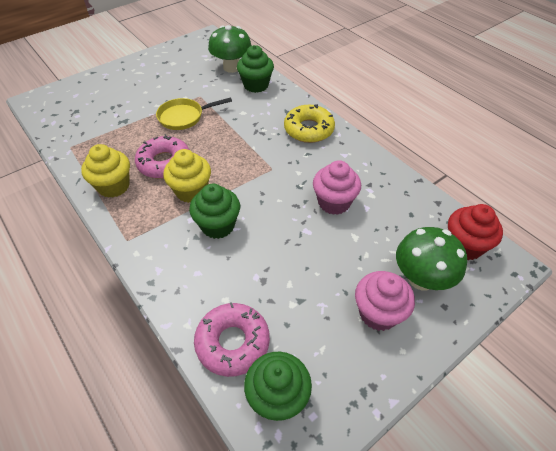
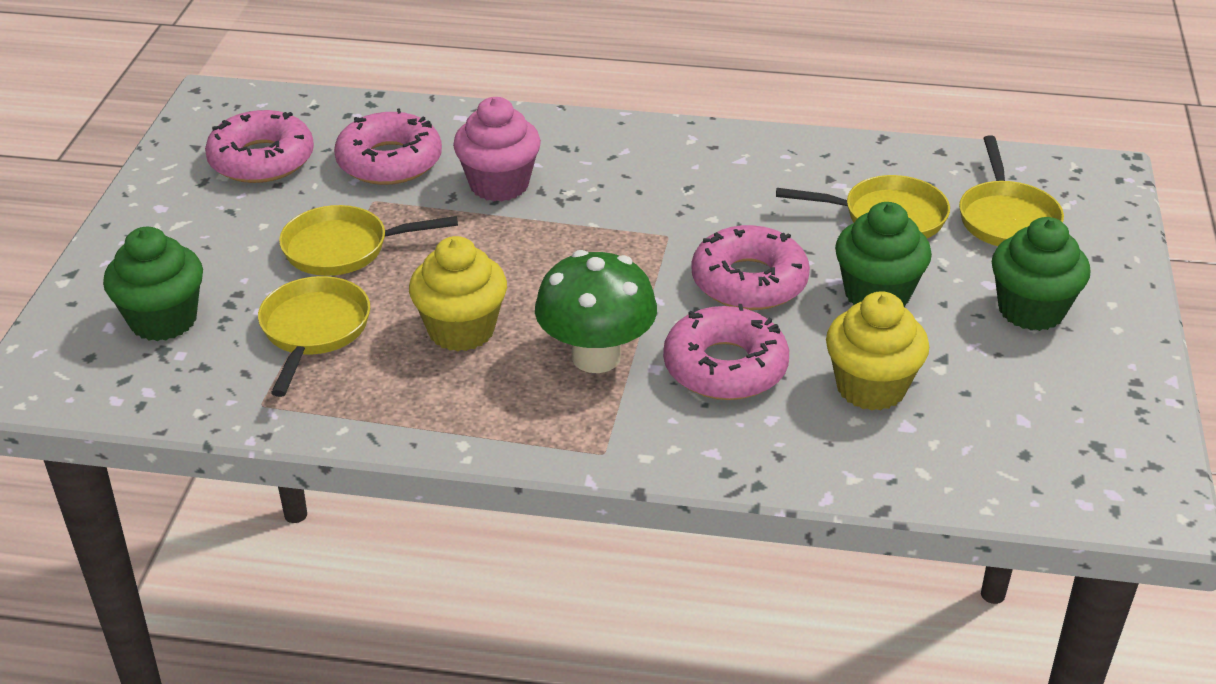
green mushroom: [208,25,252,73] [396,227,467,290] = 2 -> [535,250,657,373] = 1
pink cupcake: [313,160,361,215] [355,271,415,331] = 2 -> [453,97,541,202] = 1
pink donut: [135,134,189,179] [194,302,270,377] = 2 -> [205,110,314,183] [334,108,442,185] [663,304,789,400] [691,225,810,310] = 4
red cupcake: [448,204,503,260] = 1 -> none = 0
yellow donut: [284,104,335,143] = 1 -> none = 0
yellow pan: [156,97,232,130] = 1 -> [258,276,370,397] [279,205,458,276] [776,175,950,238] [959,135,1064,246] = 4

